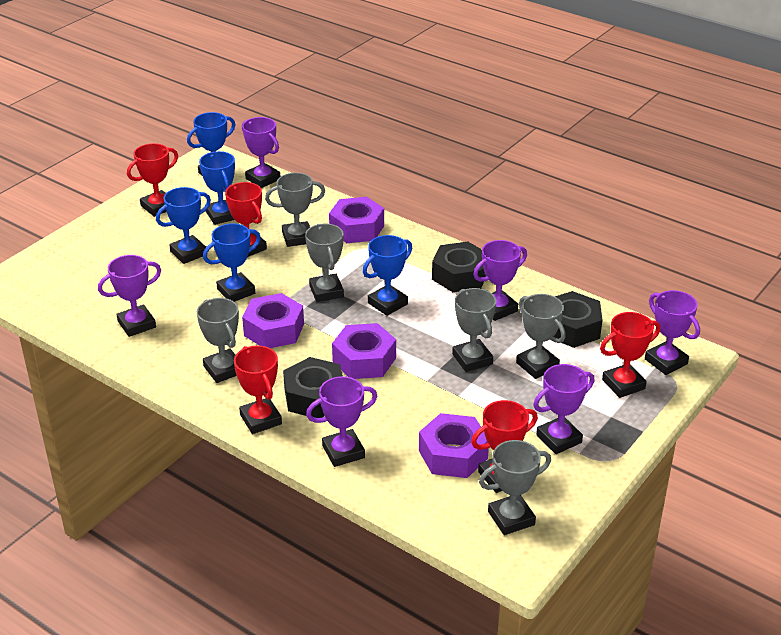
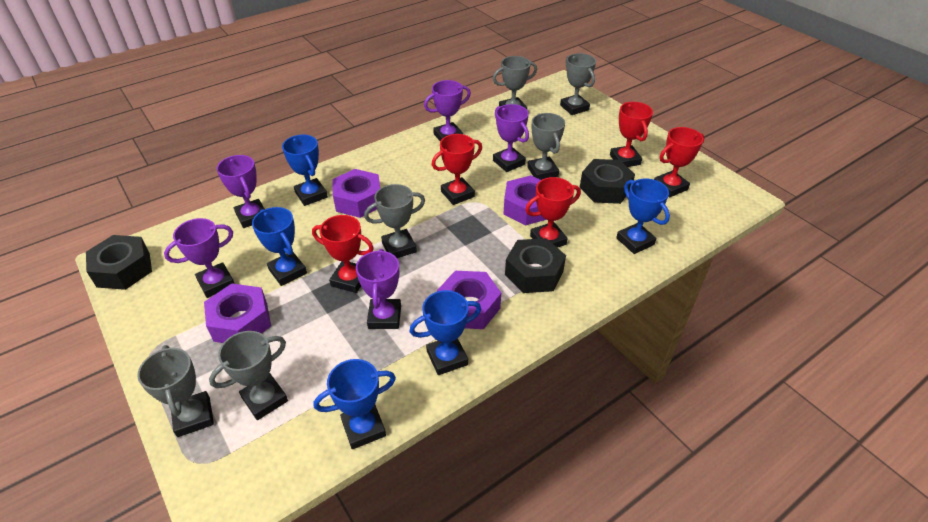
purple trophy: [98,255,161,337] [242,117,281,188] [306,376,377,467] [473,240,527,321] [533,364,595,454] [645,290,700,375] = 6 -> [164,218,235,298] [217,155,265,228] [356,249,401,329] [424,80,471,141] [493,104,529,172] = 5

